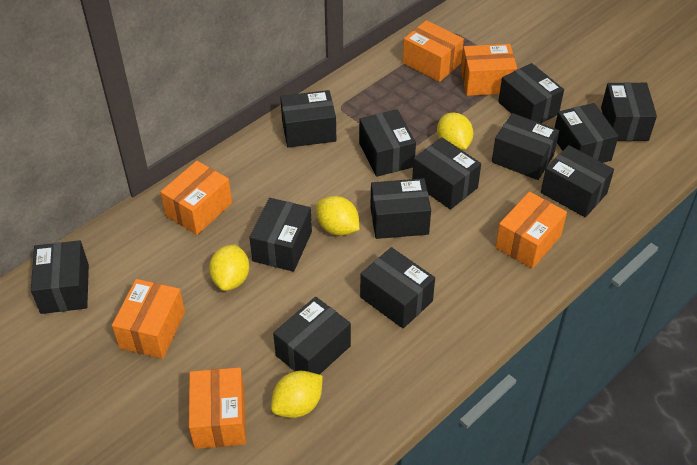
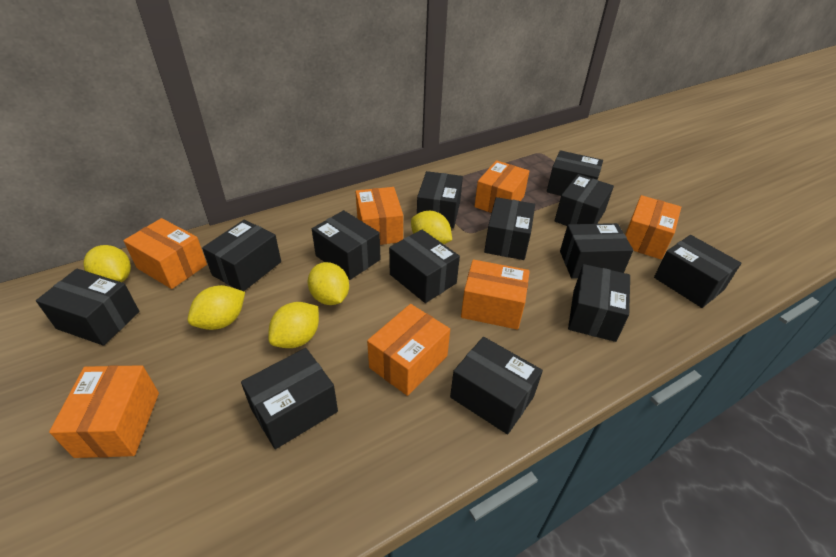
orange box: [112,279,185,359] [160,161,232,235] [189,367,246,449] [403,20,464,82] [461,44,517,96] [495,192,567,269] = 6 -> [49,365,159,458] [123,218,207,289] [356,187,403,245] [367,304,450,396] [461,260,530,330] [474,160,529,213] [625,195,681,259] = 7
yellow lemon: [209,244,249,291] [271,371,323,418] [316,196,359,236] [437,113,473,150] = 4 -> [83,245,131,282] [187,285,245,330] [268,302,319,348] [308,262,349,305] [411,211,452,244] = 5

